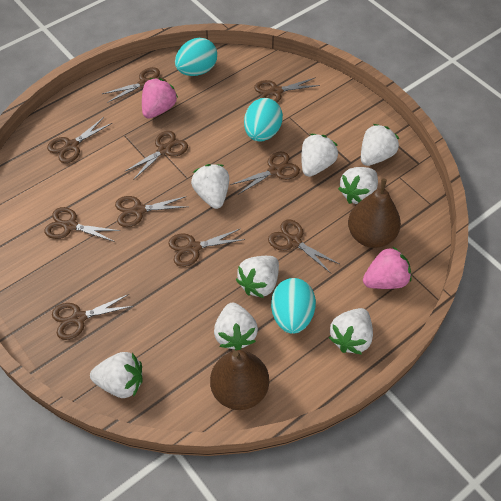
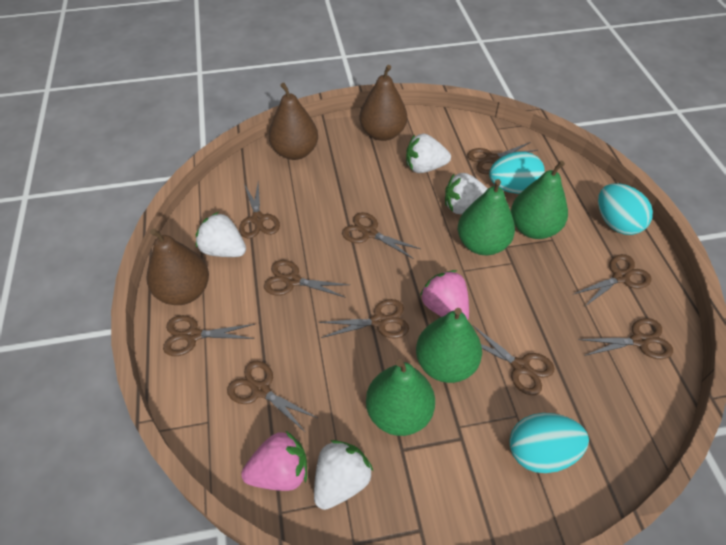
brown pear: [210,350,269,410] [348,179,401,248] = 2 -> [147,229,209,305] [269,83,318,160] [360,65,407,141] = 3
green pear: none = 0 -> [366,359,435,436] [416,308,482,383] [458,179,515,255] [511,160,568,239] = 4
white strawberry: [90,352,143,398] [191,164,229,209] [214,303,258,350] [236,256,279,298] [301,134,338,177] [329,308,373,355] [338,167,378,204] [361,124,399,166] = 8 -> [196,212,246,257] [314,440,373,510] [406,134,451,173] [445,173,488,214] = 4

